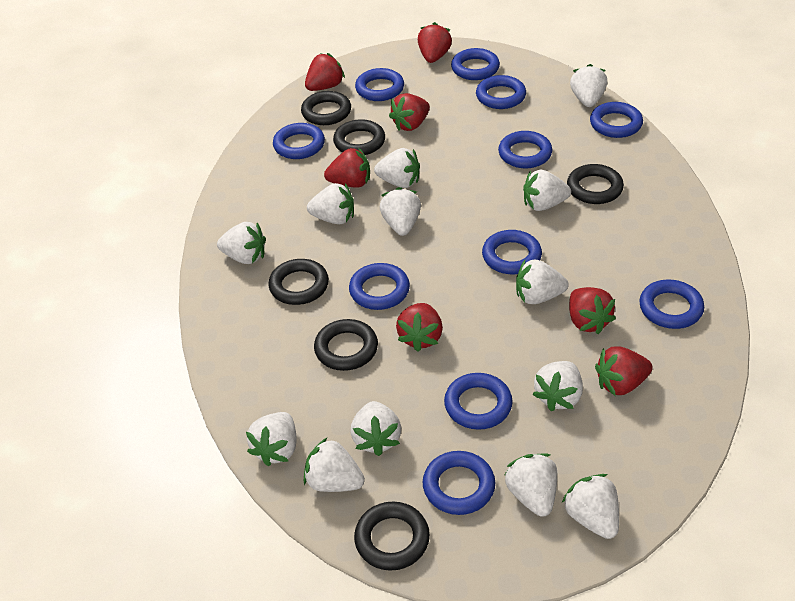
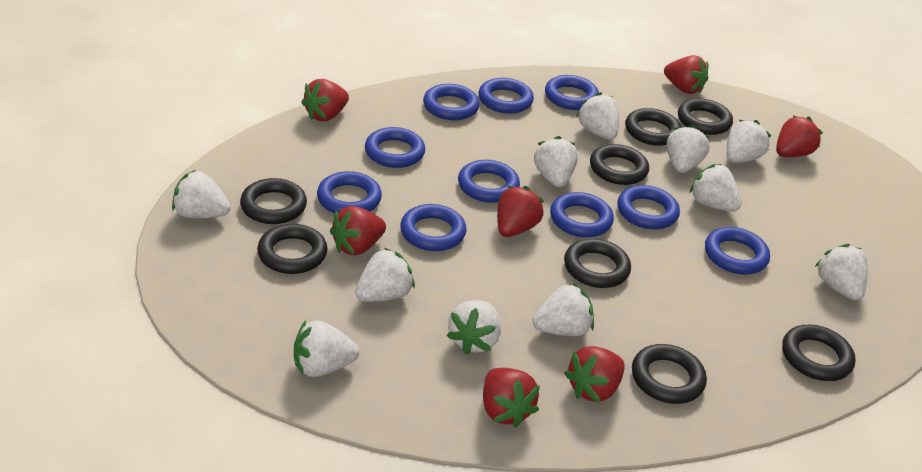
black ring: [268,259,329,305] [301,91,351,125] [314,319,378,371] [333,119,385,155] [354,502,430,571] [567,164,624,204] = 6 -> [240,178,307,224] [257,224,327,274] [564,238,631,288] [590,144,649,185] [625,108,681,146] [632,344,707,404] [678,98,733,135] [782,325,855,381] = 8
blue ring: [273,123,325,159] [349,263,410,310] [355,68,404,101] [423,451,495,515] [444,373,513,430] [451,48,500,80] [476,75,526,109] [482,230,542,274] [498,131,552,168] [590,102,643,138] [639,280,704,329] = 11 -> [317,171,382,213] [365,127,425,168] [400,204,467,251] [423,84,480,120] [458,160,520,203] [479,78,534,114] [545,75,599,110] [550,192,614,237] [618,185,680,229] [705,227,770,274] = 10
white strawberry: [217,222,266,264] [246,412,297,466] [304,437,365,492] [307,183,354,224] [351,401,401,456] [374,148,420,188] [380,187,421,236] [504,453,557,517] [516,260,569,304] [523,170,571,211] [532,361,583,411] [562,474,619,539] [570,64,607,107] = 13 -> [172,170,231,218] [294,320,359,377] [355,248,415,302] [447,300,501,355] [533,283,594,336] [534,136,578,187] [576,92,619,140] [667,125,710,173] [690,164,741,212] [727,120,772,163] [815,244,868,300] = 11

